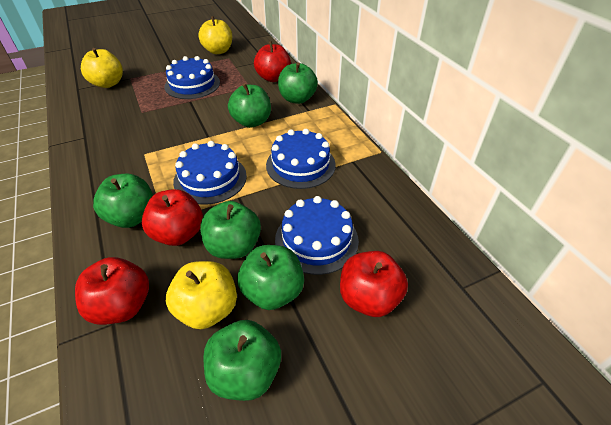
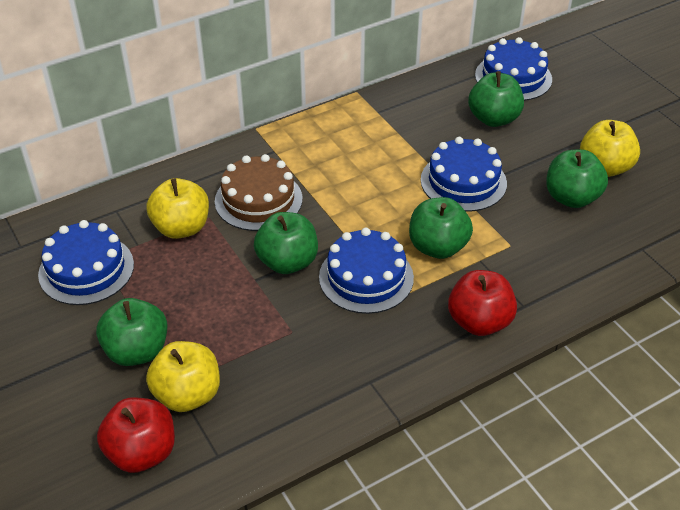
brown cake: none = 0 -> [215,154,303,231] = 1
green apple: [93,174,153,228] [200,201,261,259] [203,320,281,401] [228,83,271,128] [237,245,304,310] [278,62,318,104] = 6 -> [96,298,167,366] [254,212,318,274] [409,197,473,259] [468,71,524,127] [546,150,608,208] = 5
red apple: [75,257,149,325] [142,189,203,246] [254,41,291,82] [340,251,408,317] = 4 -> [97,397,175,473] [448,270,517,336] = 2

